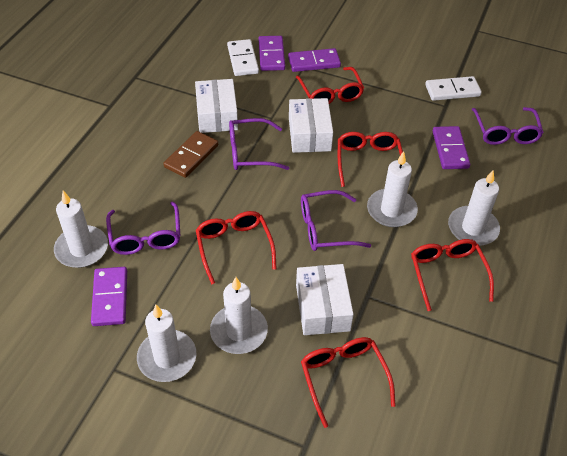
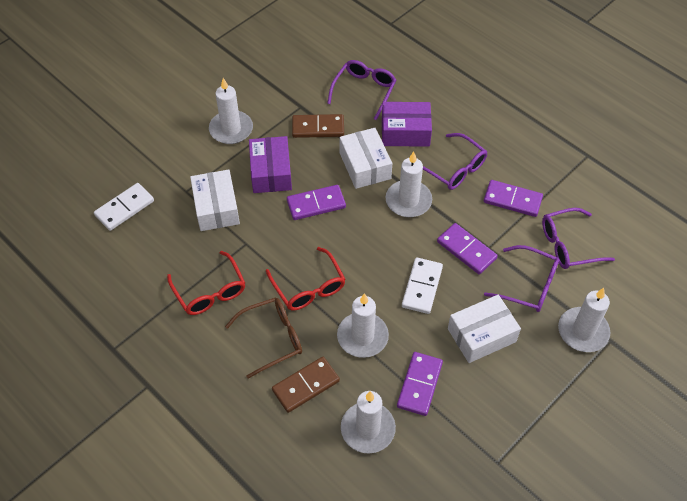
brown domino: [163,131,218,178] = 1 -> [272,357,340,413] [292,114,344,138] = 2
brown glasses: none = 0 -> [225,297,302,379] = 1
purple box: none = 0 -> [249,136,292,193] [382,102,432,147] = 2
red glasses: [196,211,277,285] [296,67,364,104] [301,337,396,428] [338,132,403,187] [411,239,494,311] = 5 -> [167,251,245,315] [266,247,346,310] = 2

